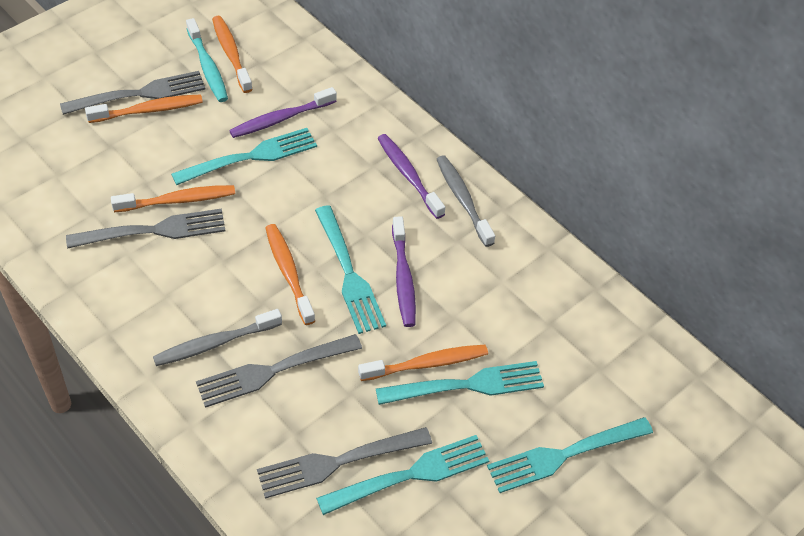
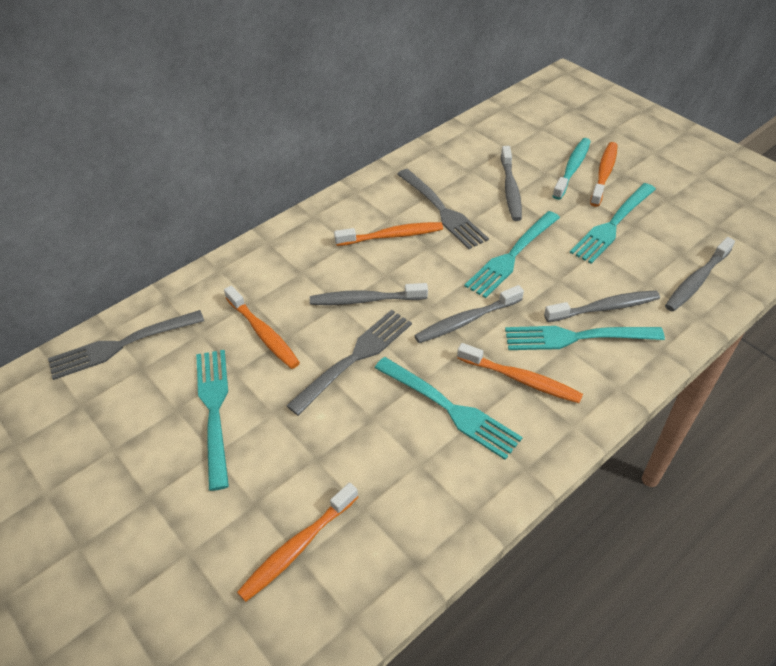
grey fork: [60,71,205,115] [66,209,226,249] [196,334,362,408] [257,427,432,499] = 4 -> [48,310,204,380] [286,310,412,416] [397,169,489,249] = 3
grey toothbrush: [153,309,282,366] [437,155,495,247] = 2 -> [310,283,428,305] [414,285,524,343] [501,146,522,221] [544,290,660,322] [665,237,735,311] = 5
purple toothbrush: [229,87,337,138] [377,134,445,219] [392,216,416,327] = 3 -> none = 0

